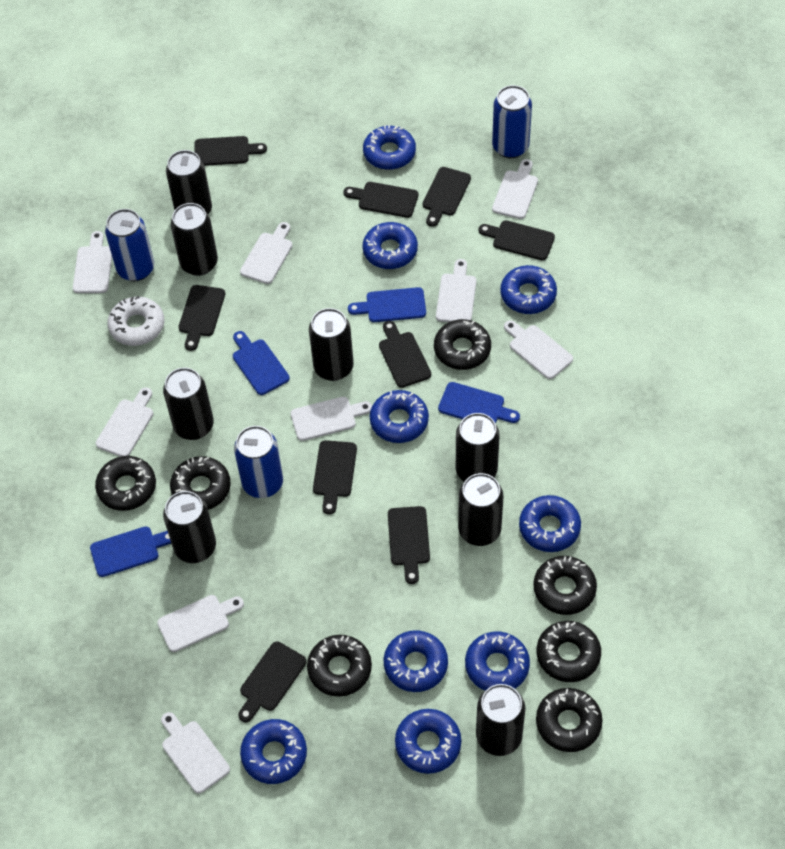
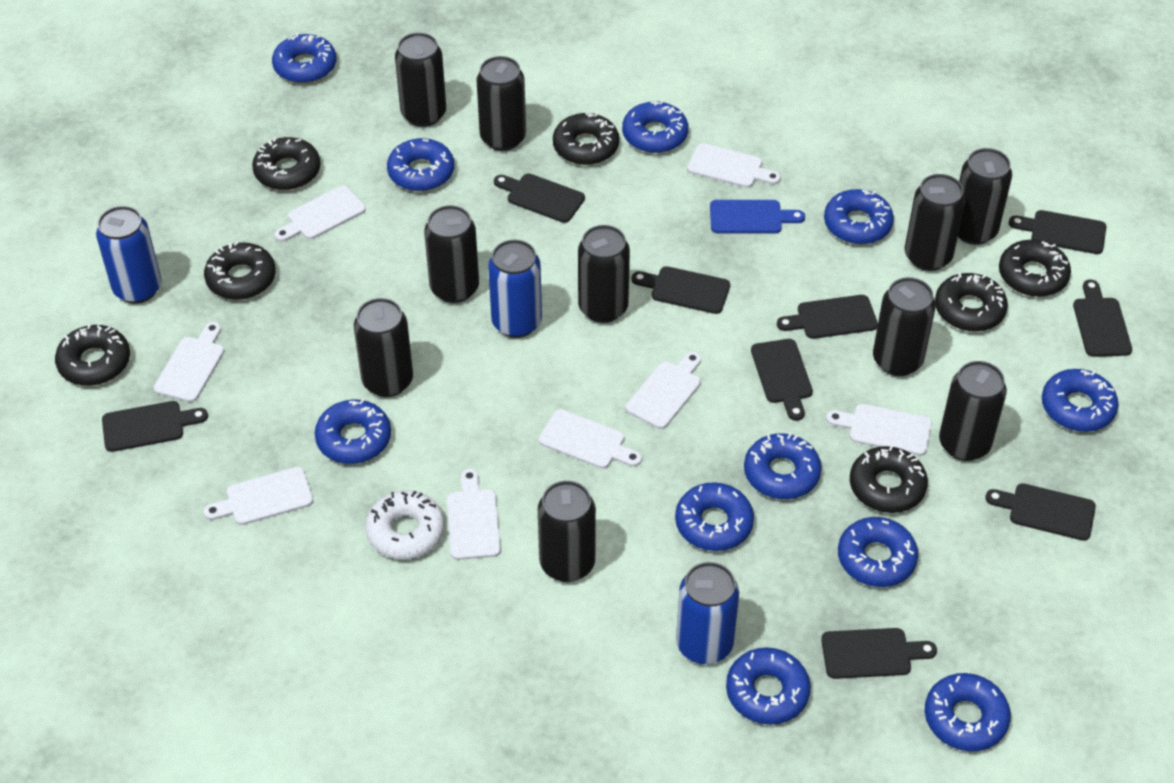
black can: [163,368,214,440] [163,491,216,563] [166,150,212,214] [171,203,218,276] [309,308,354,381] [456,413,500,482] [458,473,503,546] [476,684,525,756] = 8 -> [354,298,413,397] [395,33,446,127] [424,205,479,303] [477,56,526,151] [538,481,596,582] [578,225,630,323] [873,277,936,376] [905,174,966,271] [939,361,1007,461] [958,148,1012,245] = 10
blue cutting board: [90,526,171,577] [233,331,290,395] [348,287,426,322] [438,382,520,424] = 4 -> [710,200,805,234] = 1
blue donut: [240,719,307,784] [363,125,416,170] [363,222,418,269] [370,390,429,443] [384,630,448,692] [395,709,461,774] [465,631,530,691] [500,265,557,314] [519,495,581,552] = 9 -> [272,33,337,83] [315,399,391,464] [387,138,454,191] [622,100,688,153] [675,482,754,551] [726,647,811,725] [744,433,822,499] [824,189,894,244] [838,517,918,587] [925,673,1011,751] [1042,369,1118,432] = 11
white cutting board: [73,231,112,293] [96,387,153,457] [157,595,244,652] [161,712,230,793] [240,222,293,284] [291,397,372,441] [436,259,476,322] [492,159,538,219] [504,320,573,379] = 9 -> [154,322,224,402] [204,467,313,525] [275,186,366,242] [447,469,501,560] [539,409,642,469] [626,352,701,429] [687,143,781,188] [826,404,932,456] = 8

